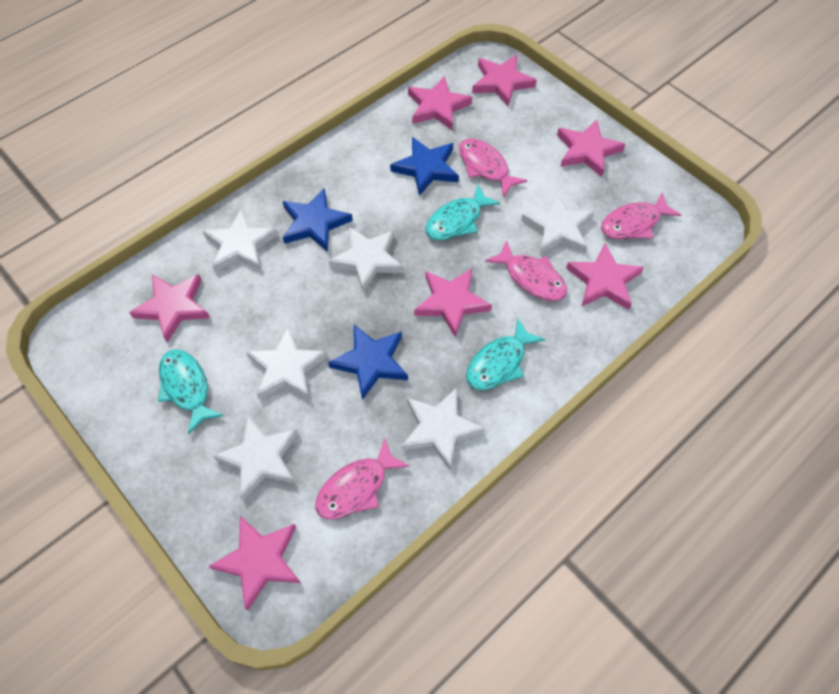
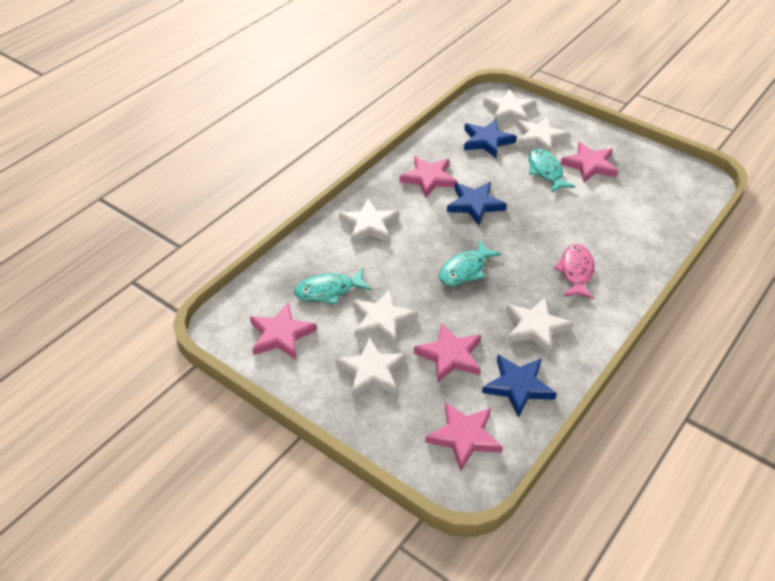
pink fish: [315,437,410,520] [459,139,527,198] [485,239,568,301] [601,192,681,239] = 4 -> [553,244,595,299] = 1
pink star: [129,274,210,343] [209,516,301,611] [408,76,472,130] [414,268,492,338] [472,55,537,106] [557,119,625,177] [566,243,644,310] = 7 -> [250,302,317,360] [400,156,457,198] [414,323,481,383] [425,402,503,471] [560,142,618,183] = 5

